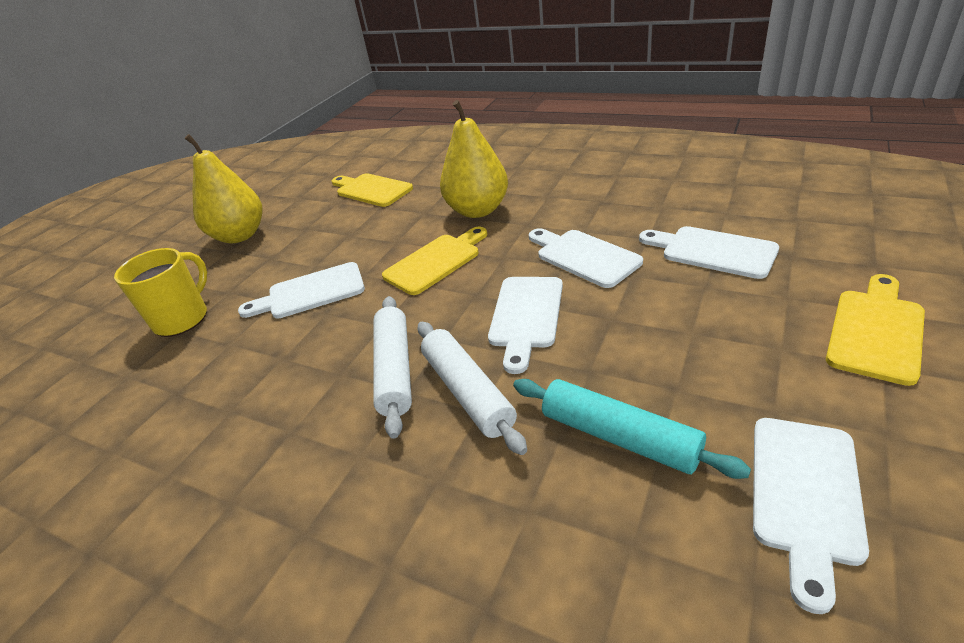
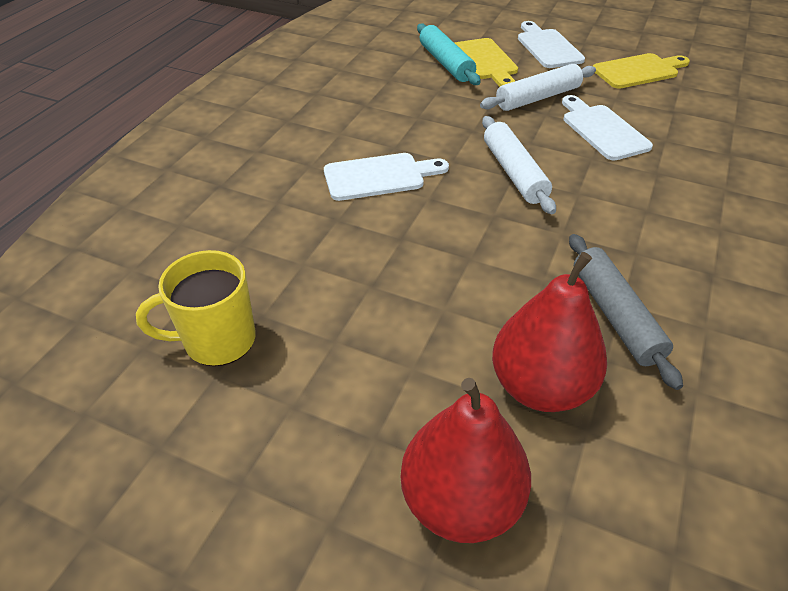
grey rolling pin: none = 0 -> [569,234,683,390] = 1
red pear: none = 0 -> [401,378,531,543] [492,252,607,412] = 2
white cutting board: [238,262,365,319] [488,277,563,374] [529,228,643,288] [639,226,779,279] [753,418,869,614] = 5 -> [324,153,449,201] [518,21,585,68] [562,95,653,161] = 3
yellow cutting board: [332,173,413,207] [382,227,487,295] [826,274,925,386] = 3 -> [455,38,518,87] [593,53,690,89] = 2
yellow pear: [184,134,263,244] [440,100,508,218] = 2 -> none = 0

